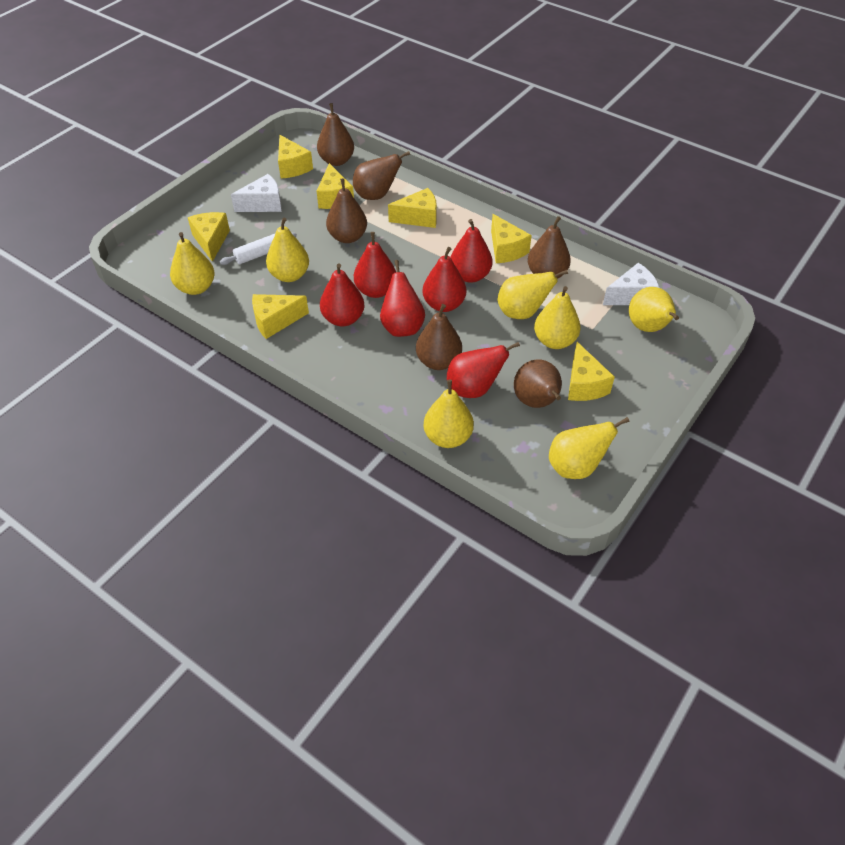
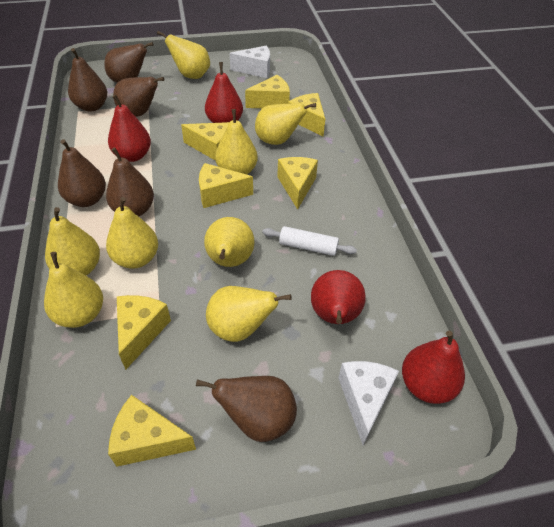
red pear: [320,264,365,327] [354,232,396,298] [380,260,425,337] [423,247,466,312] [447,342,520,398] [450,219,492,283] = 6 -> [108,94,151,162] [205,62,243,123] [311,270,366,324] [402,331,465,404] = 4
yellow pear: [170,232,215,295] [266,218,309,282] [424,380,474,448] [498,270,568,319] [534,286,581,349] [549,417,629,479] [629,287,679,332] = 7 -> [44,252,103,328] [45,207,100,276] [106,197,158,269] [157,31,210,79] [204,217,255,267] [206,286,292,342] [215,109,258,174] [255,103,316,145] = 8

